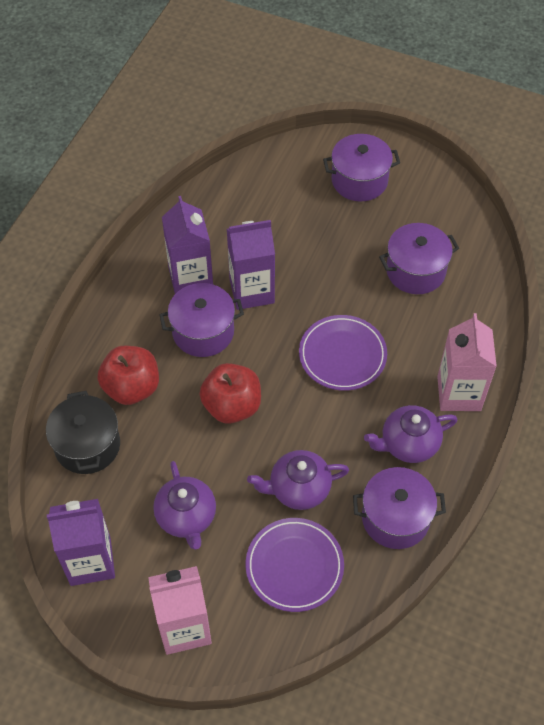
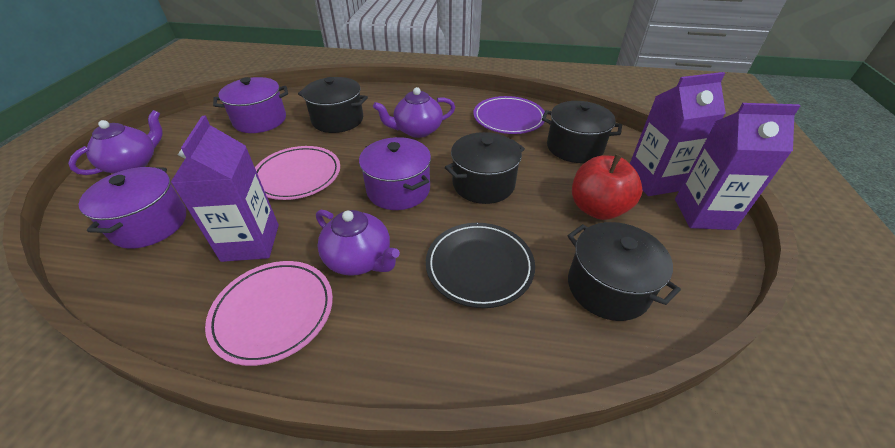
black plate: none = 0 -> [426,223,535,308] = 1
black pot: [46,391,120,474] = 1 -> [298,77,368,133] [445,132,525,204] [542,101,622,163] [567,222,681,321] = 4
pink carton: [148,566,212,655] [437,313,497,411] = 2 -> none = 0
pink plate: none = 0 -> [205,261,333,366] [255,146,340,200] = 2
purple plate: [246,518,344,612] [299,315,387,391] = 2 -> [473,96,545,134] = 1
purple pot: [159,283,244,357] [323,134,400,201] [353,467,446,549] [379,223,459,294] = 4 -> [79,167,186,249] [213,77,288,133] [359,137,431,210] = 3
red apple: [98,346,159,405] [199,363,261,424] = 2 -> [572,154,642,220] = 1

